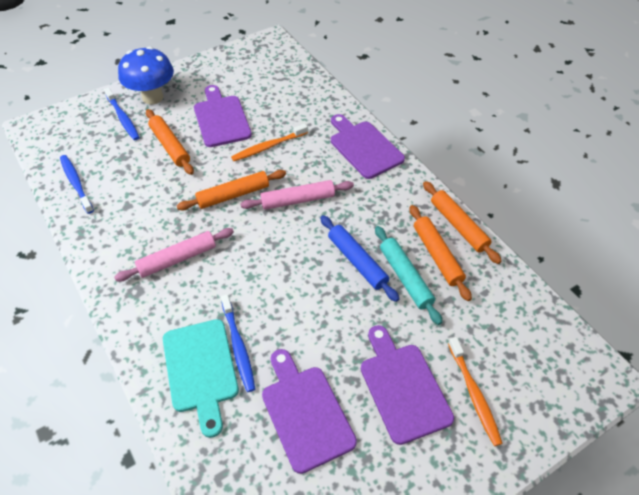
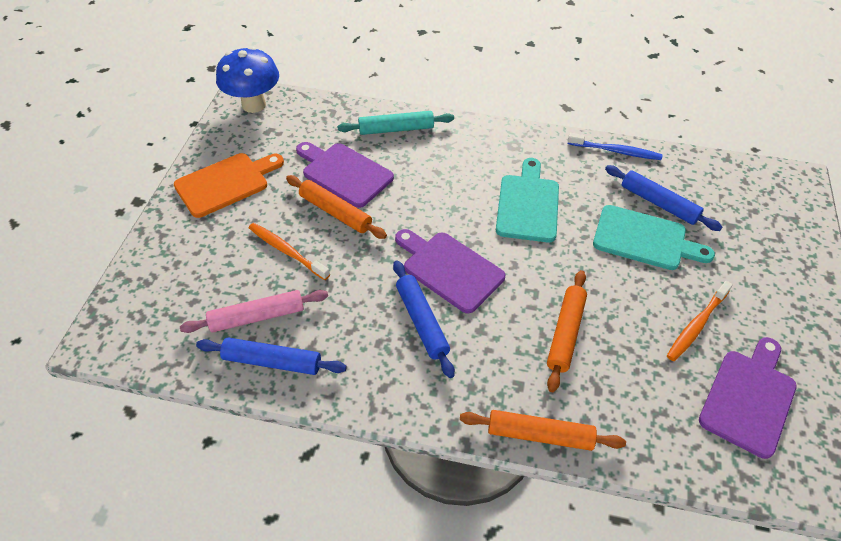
blue rolling pin: [320,215,399,302] = 1 -> [196,337,347,375] [393,260,455,378] [605,165,722,231] = 3
blue toothbrush: [60,155,94,214] [104,88,140,140] [221,294,255,392] = 3 -> [568,133,662,160] = 1
orange cutting board: none = 0 -> [174,153,284,218] = 1
orange rolling pin: [146,109,194,175] [177,170,286,211] [410,205,472,301] [423,181,502,264] = 4 -> [286,175,387,239] [460,410,626,451] [547,270,587,392] = 3
pink rolling pin: [114,228,234,282] [240,180,354,210] = 2 -> [180,290,328,333] = 1
purple cutting board: [194,85,252,147] [262,349,357,474] [331,114,405,179] [361,325,454,445] = 4 -> [296,142,394,208] [395,229,505,313] [699,337,797,459] = 3
turquoise cutting board: [163,319,239,438] = 1 -> [496,158,559,242] [593,205,715,270] = 2

